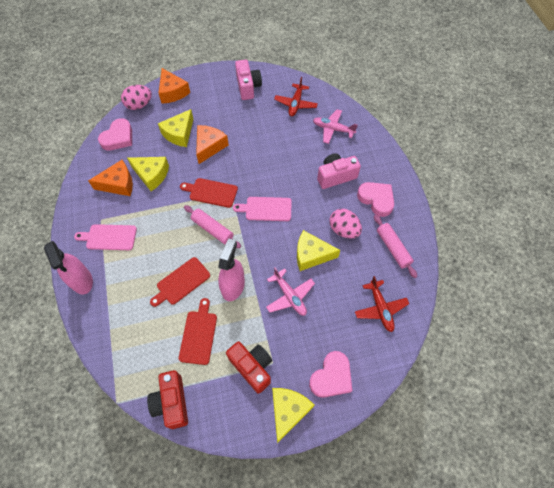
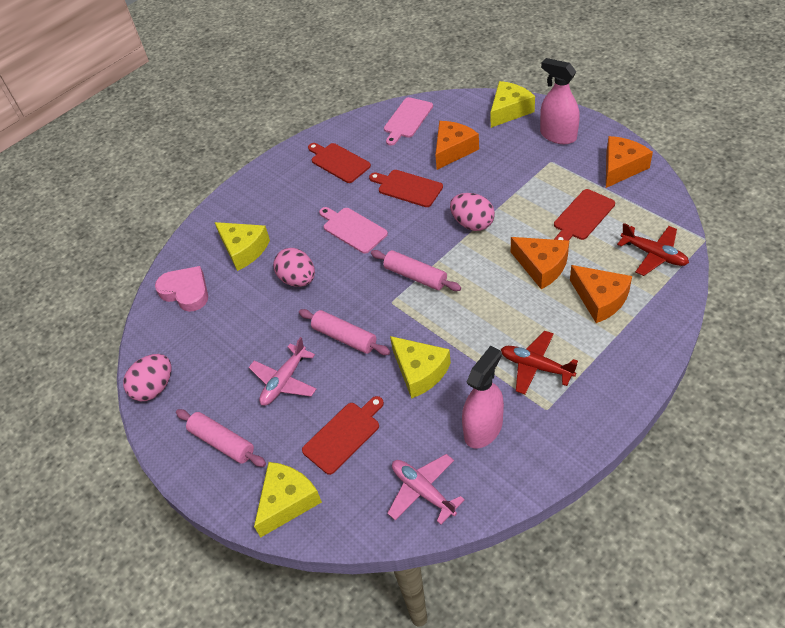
orange cheese: [88,160,133,196] [159,68,190,103] [196,125,229,164] = 3 -> [435,121,479,170] [511,237,569,289] [570,265,632,323] [606,136,653,188] = 4
pink camera: [235,60,262,100] [317,153,361,189] = 2 -> none = 0
pink egg: [121,85,152,110] [329,208,362,239] = 2 -> [123,354,171,401] [273,248,315,287] [450,193,495,231] = 3
pink heart: [98,118,132,151] [309,351,352,398] [357,182,394,217] = 3 -> [155,266,208,312] = 1
pink rolling pin: [184,205,241,248] [374,215,417,278] = 2 -> [176,409,266,467] [299,309,390,355] [371,250,461,291] = 3
red camera: [147,370,188,429] [226,341,272,394] = 2 -> none = 0
red cutting board: [150,257,210,307] [179,298,217,365] [180,178,238,208] = 3 -> [302,396,384,475] [308,143,371,183] [369,170,443,207] [554,189,615,241] = 4

